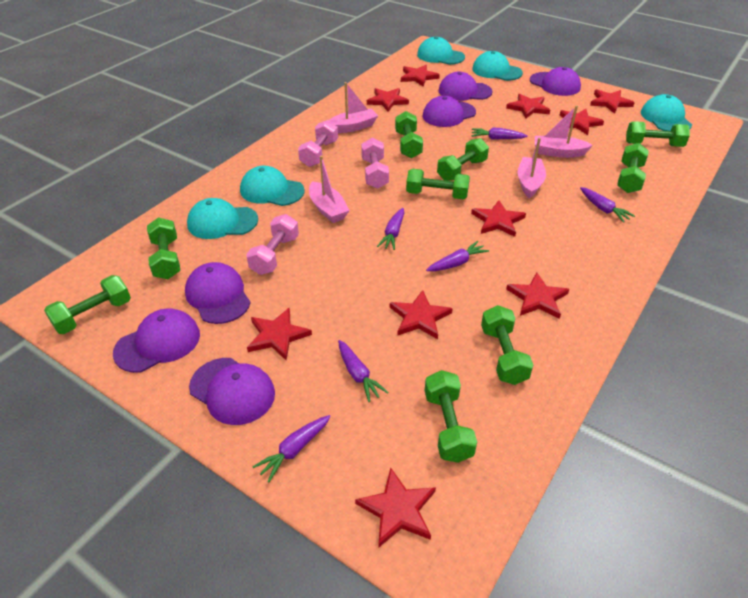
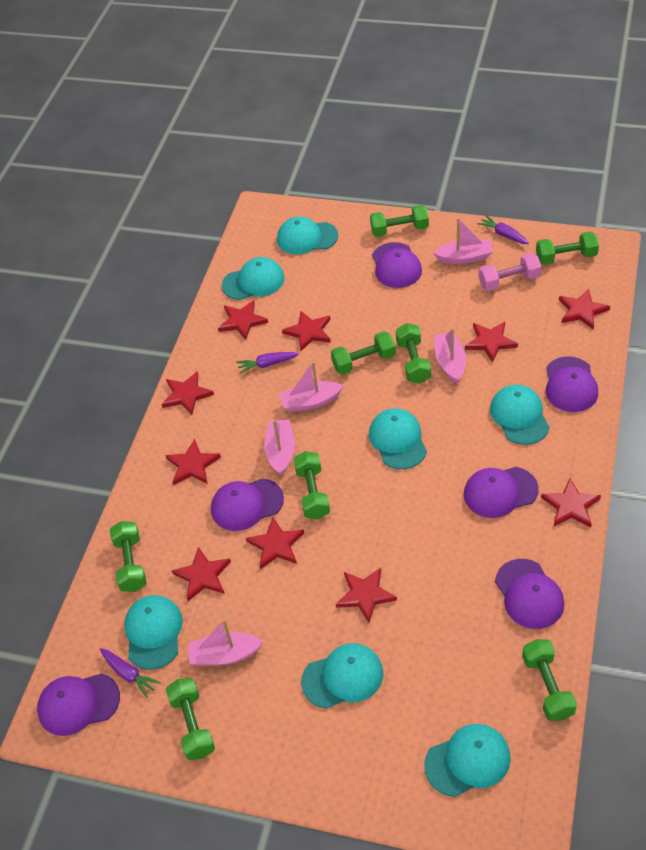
green dumbbell: [44,275,131,334] [147,217,180,279] [395,111,423,158] [406,169,470,199] [425,370,477,463] [437,138,489,181] [481,305,533,385] [617,143,649,193] [626,121,690,147] = 9 -> [110,521,147,592] [166,678,215,760] [294,451,330,519] [331,331,396,375] [370,205,429,237] [396,323,431,384] [522,639,577,721] [536,231,599,265] = 8
pink boat: [309,155,350,223] [329,82,378,133] [517,138,546,199] [535,105,593,158] = 4 -> [188,619,263,666] [264,419,295,476] [279,361,344,412] [433,218,493,264] [434,328,466,384] = 5
pink dumbbell: [246,214,299,275] [298,120,338,167] [361,138,389,189] = 3 -> [479,253,541,291] = 1
purple carrot: [252,415,331,482] [338,340,389,402] [377,208,404,250] [426,241,489,271] [471,128,528,139] [580,187,635,223] = 6 -> [100,648,161,698] [236,352,299,374] [477,215,529,244] = 3
turquoise cap: [187,198,258,239] [240,166,304,206] [417,37,465,65] [472,51,523,81] [641,94,692,131] = 5 -> [124,595,183,670] [222,257,285,300] [277,217,338,254] [301,643,383,709] [369,408,427,469] [424,724,511,797] [490,385,549,445] = 7

